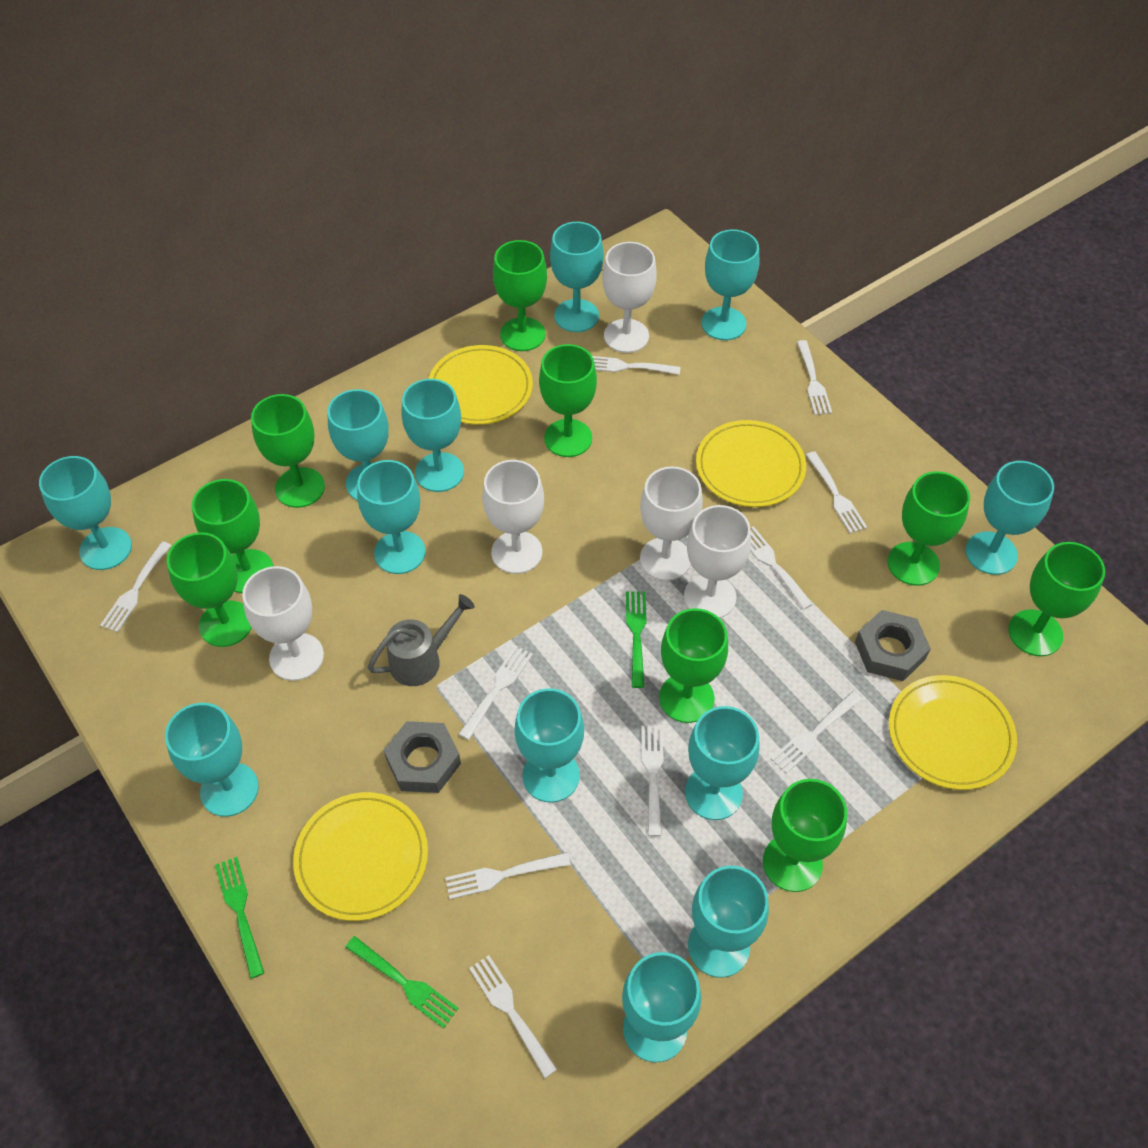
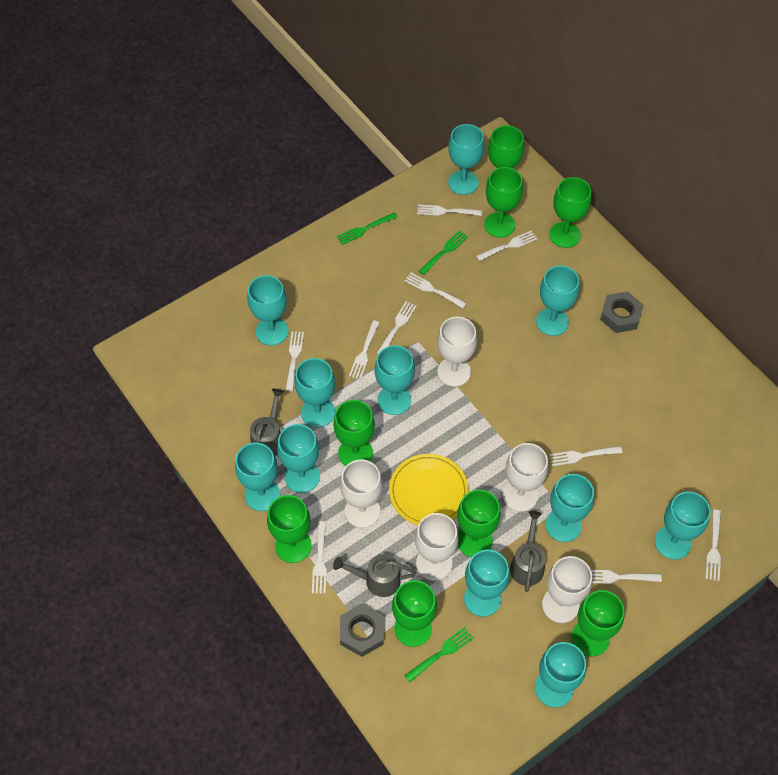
green goblet: [167,532,252,647] [192,479,273,593] [251,394,325,508] [493,240,547,351] [539,344,597,457] [659,608,728,723] [763,779,847,892] [887,471,970,586] [1008,542,1105,656] = 9 -> [267,495,312,563] [333,400,375,466] [392,580,437,647] [457,489,501,557] [484,167,523,238] [486,125,524,185] [549,177,591,248] [572,590,625,657] = 8
grey watering can: [368,594,475,686] = 1 -> [250,389,284,456] [333,554,416,597] [510,511,546,592] = 3
turquoise goblet: [39,456,132,570] [165,703,259,817] [327,389,389,501] [357,460,426,574] [401,379,464,492] [515,688,584,803] [550,222,604,332] [622,952,701,1063] [685,706,760,820] [688,866,769,978] [701,229,759,340] [965,461,1054,575] = 12 -> [235,443,280,511] [247,275,289,346] [277,424,320,493] [294,358,335,428] [375,345,415,415] [448,124,485,195] [464,550,510,617] [535,642,586,707] [536,265,579,336] [546,474,594,542] [655,491,711,560] = 11
yellow plate: [293,792,428,921] [429,345,533,425] [696,420,806,507] [889,675,1017,790] = 4 -> [389,454,469,525] = 1

